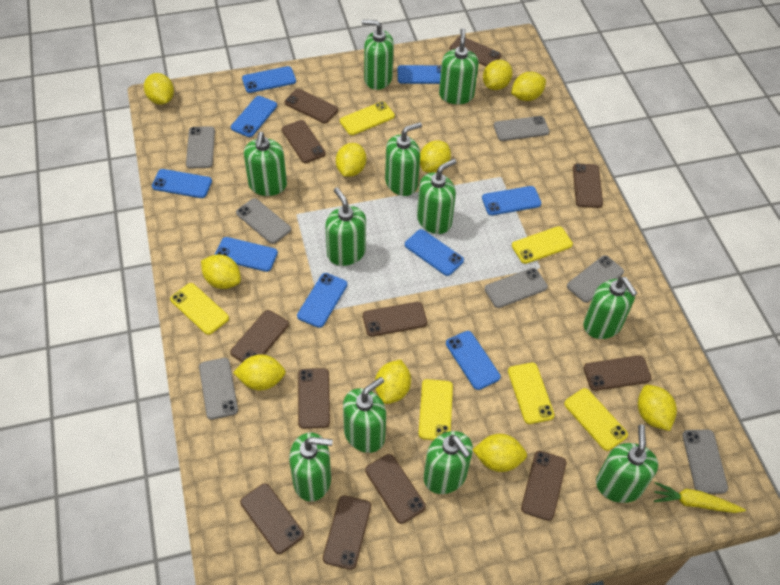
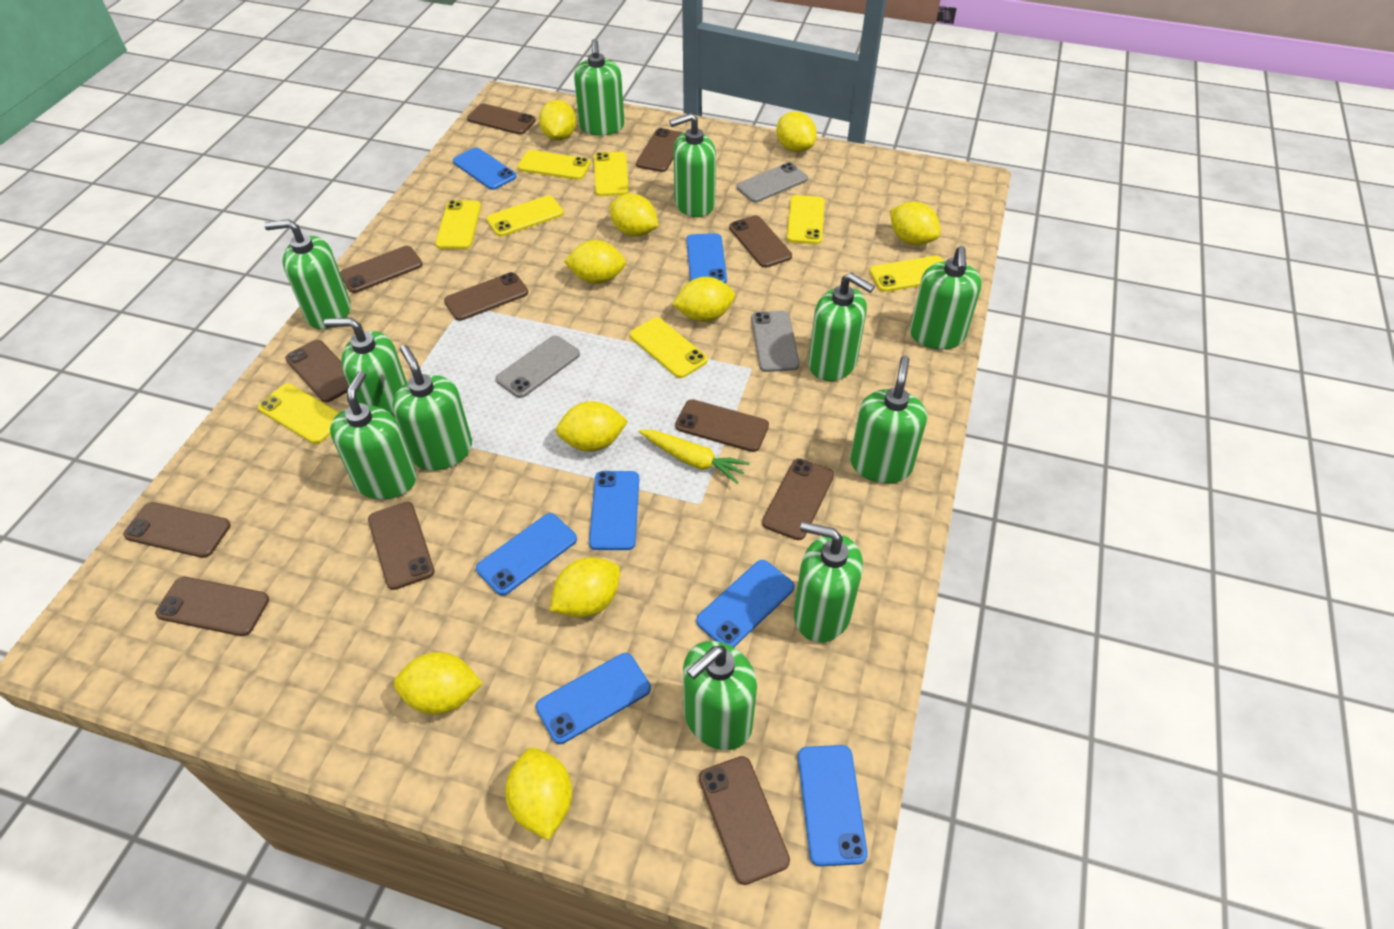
blue phone: [152,169,212,198] [215,237,278,272] [231,96,277,137] [242,66,296,93] [297,273,347,328] [398,65,441,84] [405,229,464,276] [446,331,501,390] [482,186,541,215] = 9 -> [453,147,517,190] [476,513,577,596] [536,653,651,744] [589,471,639,550] [686,233,727,283] [696,560,795,647] [798,745,868,866] = 7
grey phone: [186,126,215,169] [199,358,238,420] [236,198,291,244] [484,268,548,308] [494,116,550,141] [567,255,624,303] [682,429,728,494] = 7 -> [496,336,580,398] [737,162,808,203] [751,311,799,372] = 3
yellow phone: [170,283,229,335] [340,102,395,135] [419,379,453,440] [508,363,555,424] [512,226,573,264] [564,388,628,451] = 6 -> [258,384,340,444] [435,200,481,249] [486,196,564,237] [518,150,591,180] [594,152,629,196] [630,318,708,378] [787,195,825,244] [870,256,943,292] = 8

